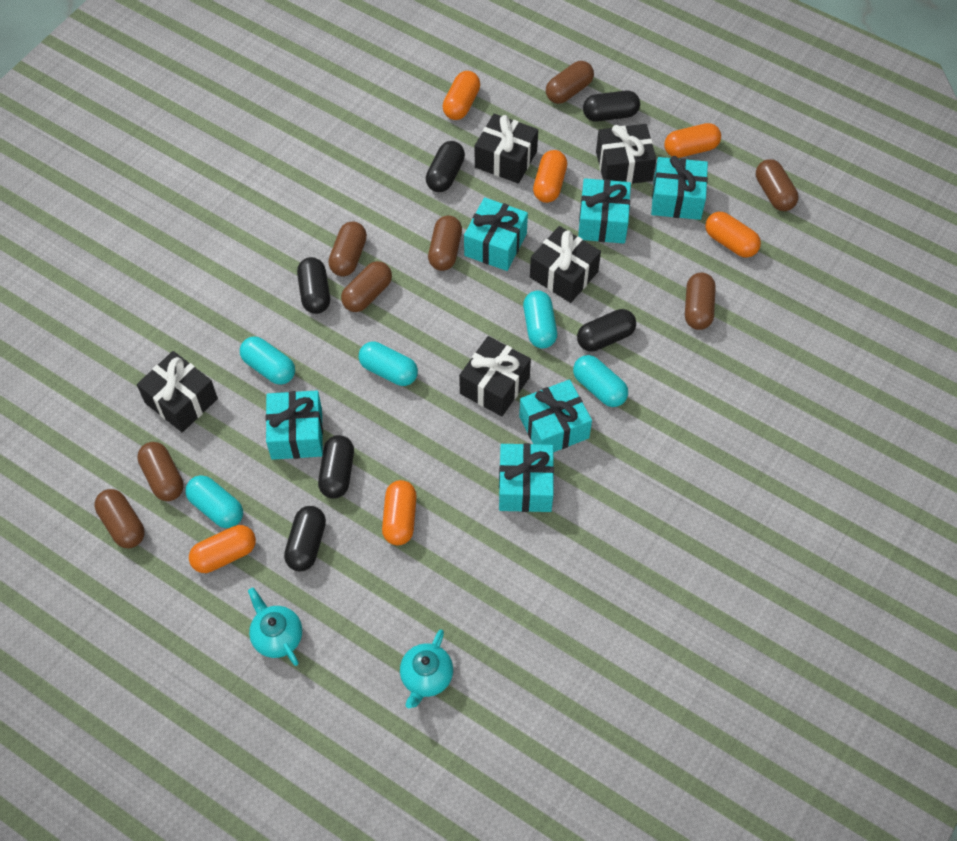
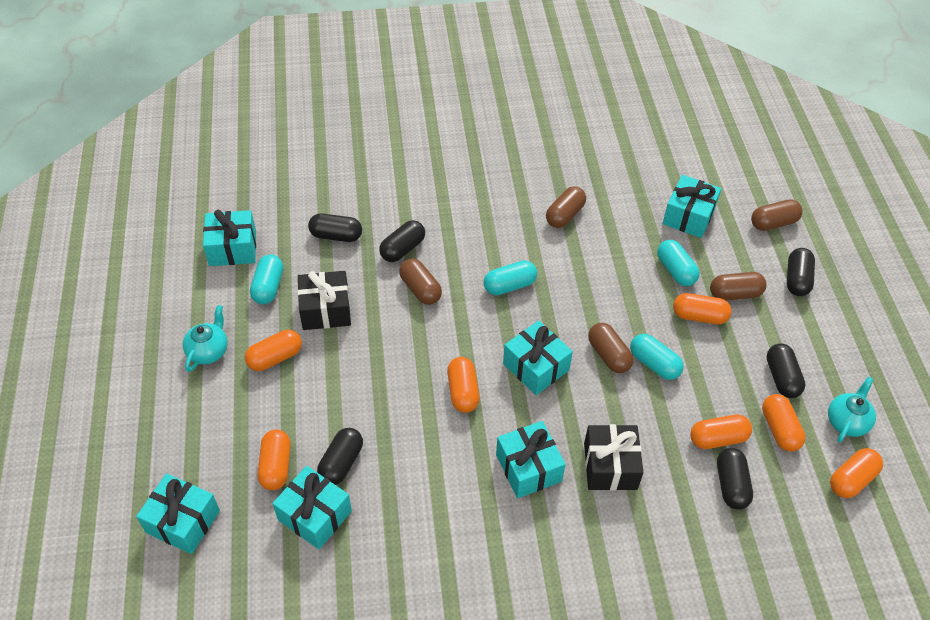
black gift: [137,351,218,432] [459,336,531,417] [475,113,538,184] [530,226,601,303] [596,124,656,184] = 5 -> [298,271,351,330] [584,424,643,490] = 2
brown capsule: [95,489,145,548] [137,442,184,501] [328,222,367,277] [341,261,392,312] [428,215,462,271] [546,61,594,104] [685,272,716,330] [756,159,798,211] = 8 -> [399,259,442,305] [546,186,586,228] [588,323,634,373] [710,272,767,301] [751,199,803,231] = 5
orange capsule: [189,525,256,573] [382,480,417,545] [443,71,480,120] [533,150,567,203] [664,123,721,158] [705,212,761,258] = 6 -> [245,330,302,371] [258,429,291,490] [447,357,479,413] [673,293,732,324] [690,414,752,449] [762,394,806,452] [830,448,883,498] = 7
turquoise capsule: [185,475,243,528] [240,336,295,385] [358,341,418,386] [523,291,557,348] [573,355,628,407] = 5 -> [250,254,283,304] [484,260,537,295] [630,334,684,380] [657,240,700,286] = 4

